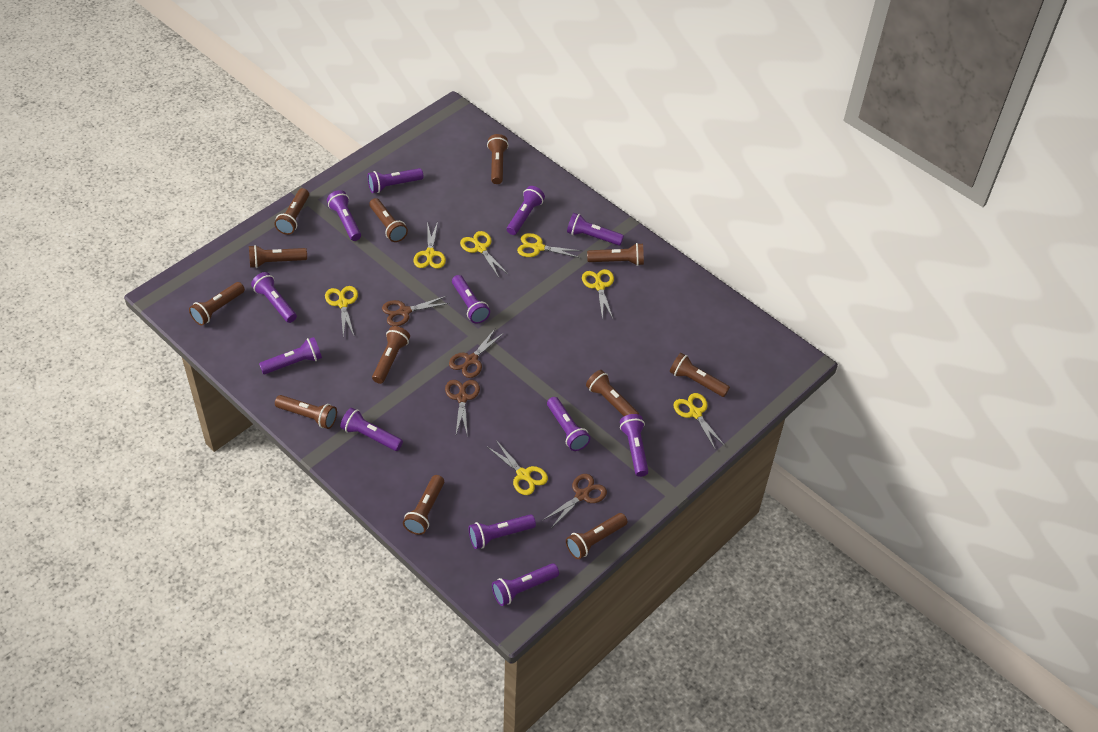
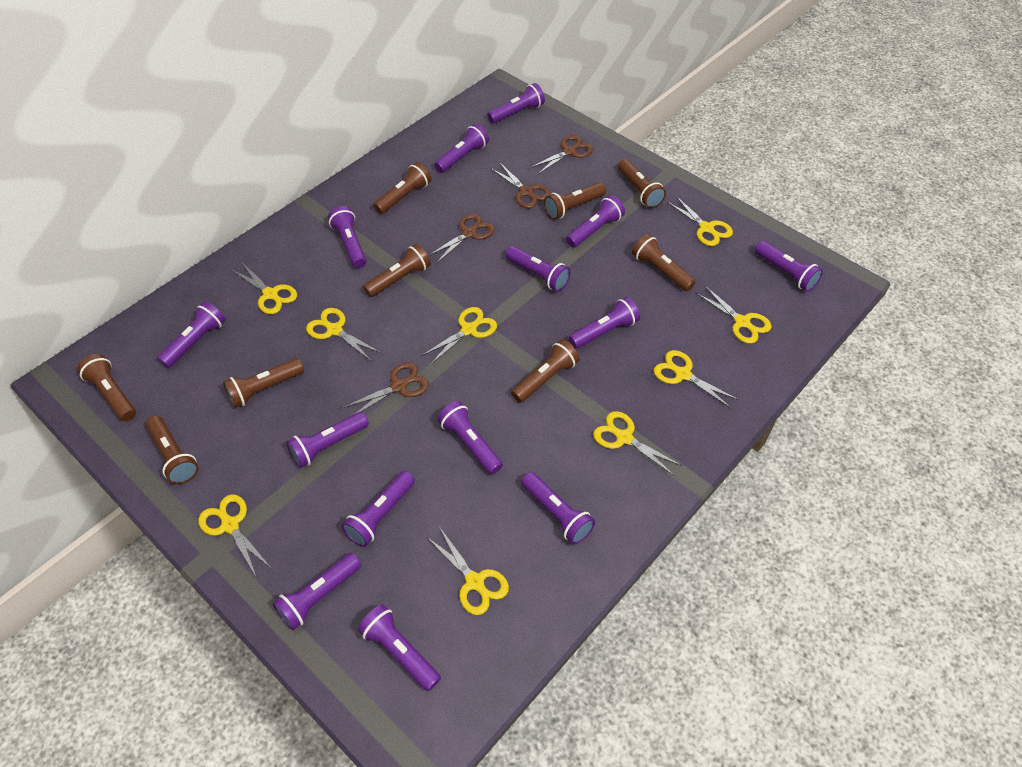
brown flashlight: [189,282,245,326] [249,245,307,268] [274,188,309,235] [275,395,337,429] [369,198,408,242] [372,326,410,384] [403,475,444,535] [487,134,509,184] [566,513,628,559] [586,370,640,416] [587,243,644,266] [670,353,730,397] = 12 -> [77,354,136,421] [145,416,199,485] [223,358,304,408] [363,244,431,297] [373,162,432,214] [511,339,580,403] [544,182,606,220] [618,159,666,208] [632,234,696,291] = 9
purple flashlight: [251,272,297,323] [259,337,322,374] [327,190,361,241] [340,408,403,451] [368,168,424,193] [452,275,490,324] [469,514,536,549] [492,563,559,606] [507,186,545,235] [547,397,591,451] [567,213,624,246] [620,414,649,477] = 12 -> [157,301,226,368] [272,553,361,630] [286,412,369,468] [328,206,366,268] [342,471,415,547] [357,604,441,692] [434,124,489,173] [437,401,503,474] [487,83,545,124] [505,246,571,292] [521,472,595,545] [566,195,625,248] [568,297,640,349] [755,241,823,292] = 14
yellow scissors: [325,286,358,337] [413,221,446,269] [460,231,508,277] [487,440,548,495] [517,233,582,258] [582,269,614,320] [673,393,725,449] = 7 -> [198,494,271,576] [232,264,297,314] [306,308,381,361] [421,307,497,365] [427,528,509,615] [593,411,682,476] [654,350,739,409] [667,196,733,246] [696,286,772,344] = 9

